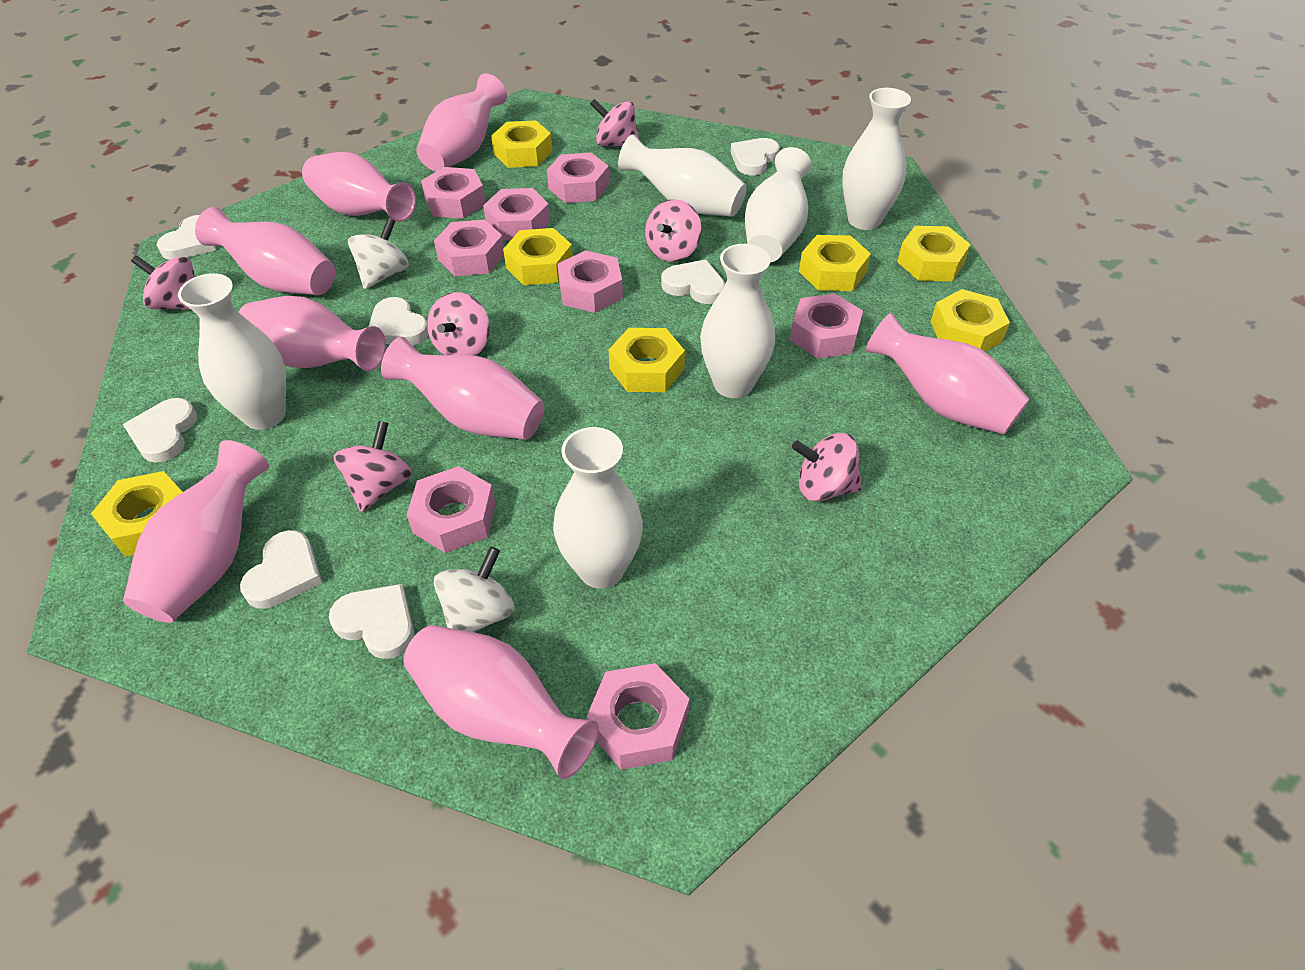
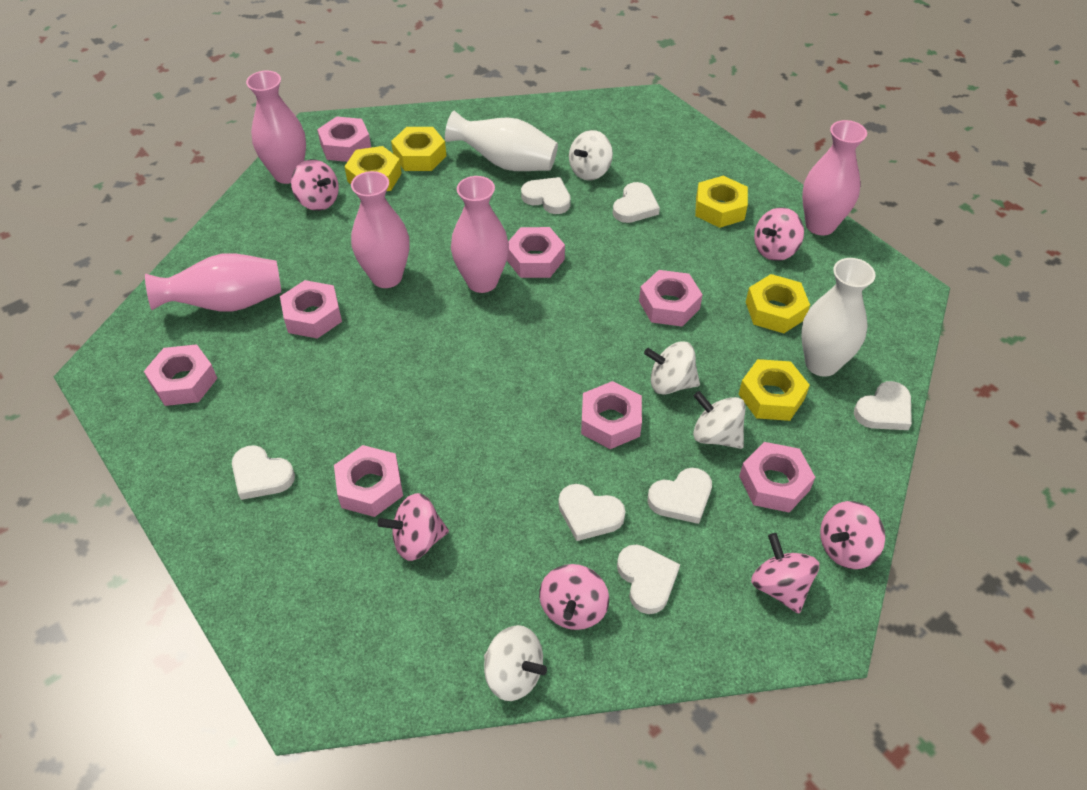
pink vase: [123,440,269,623] [195,207,335,295] [239,296,386,372] [302,152,416,222] [381,337,545,440] [404,625,599,779] [416,73,507,171] [866,313,1030,435] = 8 -> [145,253,281,312] [246,71,306,184] [351,171,410,288] [451,176,509,293] [802,120,867,235] = 5
white spinning top: [348,218,409,289] [434,547,515,632] = 2 -> [484,625,547,701] [569,130,613,181] [644,341,700,395] [693,391,746,449] = 4
white vase: [178,273,286,430] [553,427,643,588] [618,134,747,217] [700,244,775,398] [745,147,811,262] [842,88,911,230] = 6 -> [445,111,558,171] [801,258,876,377] = 2
yellow nut: [91,471,182,557] [491,121,553,168] [503,228,573,285] [609,328,685,392] [799,235,871,291] [897,226,971,281] [931,289,1010,352] = 7 -> [344,146,402,191] [391,127,446,171] [695,176,748,228] [739,359,810,421] [746,274,810,333] = 5

